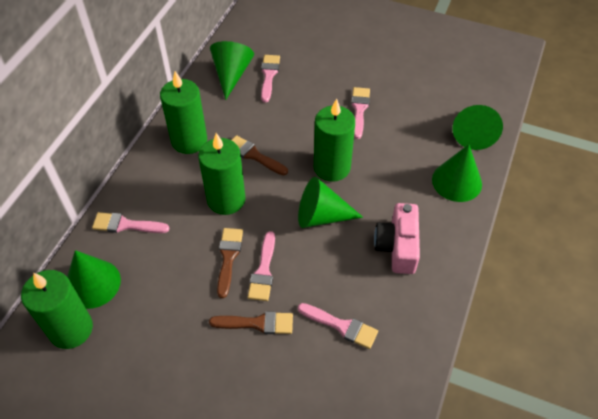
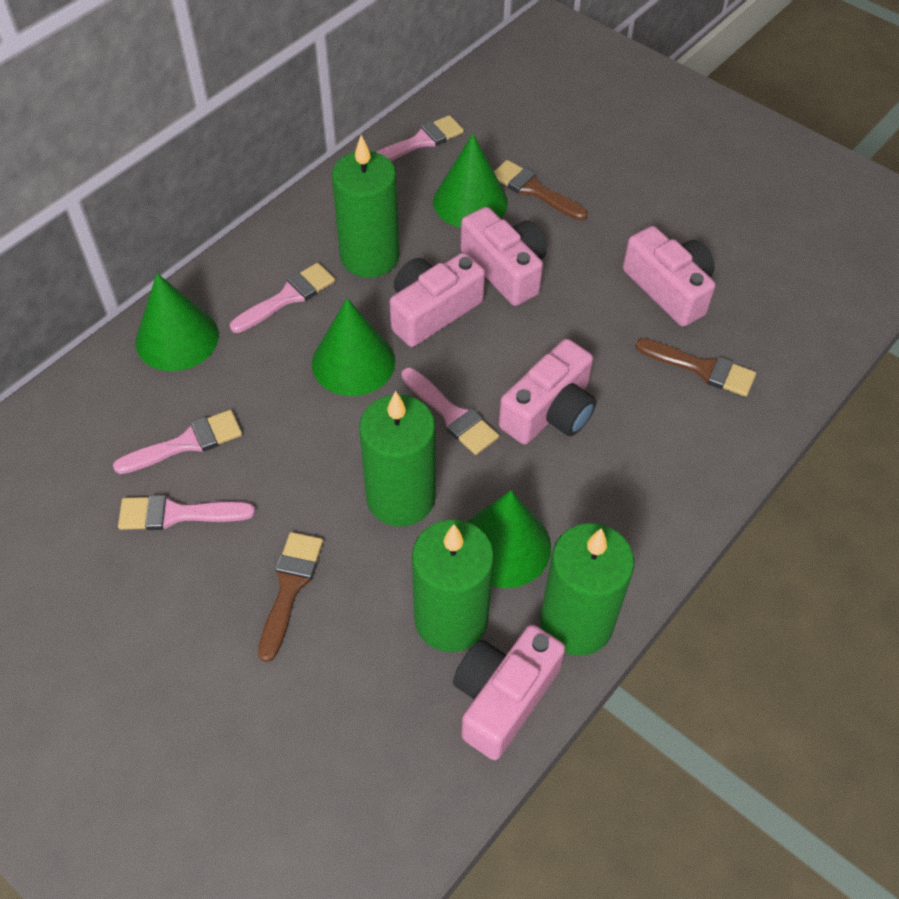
green cone: [67,250,121,309] [210,41,254,100] [298,177,363,228] [432,144,482,202] [452,105,503,150] = 5 -> [135,273,219,371] [312,298,395,396] [433,134,508,228] [467,490,551,588] = 4
pink camera: [374,203,420,274] = 1 -> [390,253,485,347] [453,625,565,760] [461,207,547,306] [499,339,596,445] [623,226,715,327] = 5

